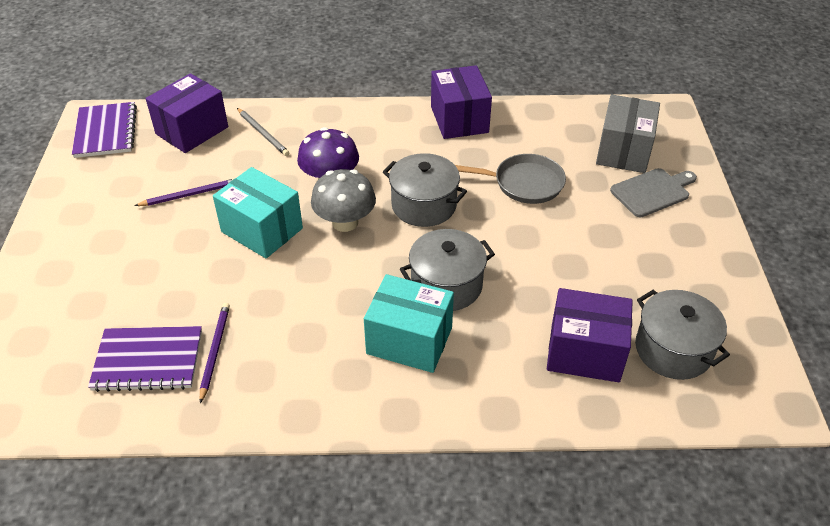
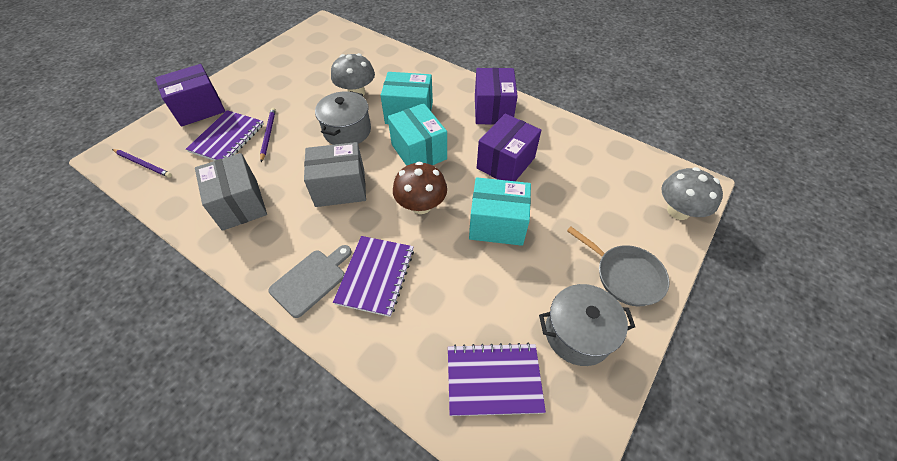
brown mushroom: none = 0 -> [393,161,447,214] = 1
grey box: [596,95,660,173] = 1 -> [195,153,267,231] [304,142,366,207] = 2
grey mushroom: [311,169,376,232] = 1 -> [331,53,375,96] [661,167,723,220] = 2
grey pencil: [237,108,289,156] = 1 -> none = 0
grey pot: [383,153,467,227] [400,229,495,311] [635,290,730,380] = 3 -> [315,91,371,145] [539,284,635,366] = 2
purple mushroom: [297,127,359,180] = 1 -> none = 0
purple notebook: [72,102,137,158] [88,326,202,392] = 2 -> [186,110,264,161] [333,236,414,317] [448,343,546,416] = 3
turquoise box: [213,167,303,258] [364,274,454,373] = 2 -> [380,72,433,124] [388,103,447,166] [469,177,531,246] = 3

